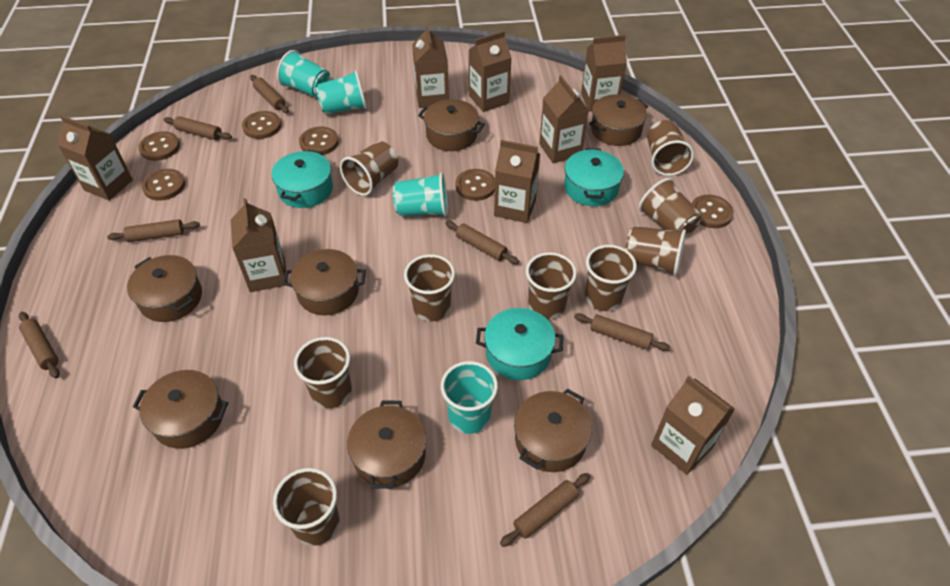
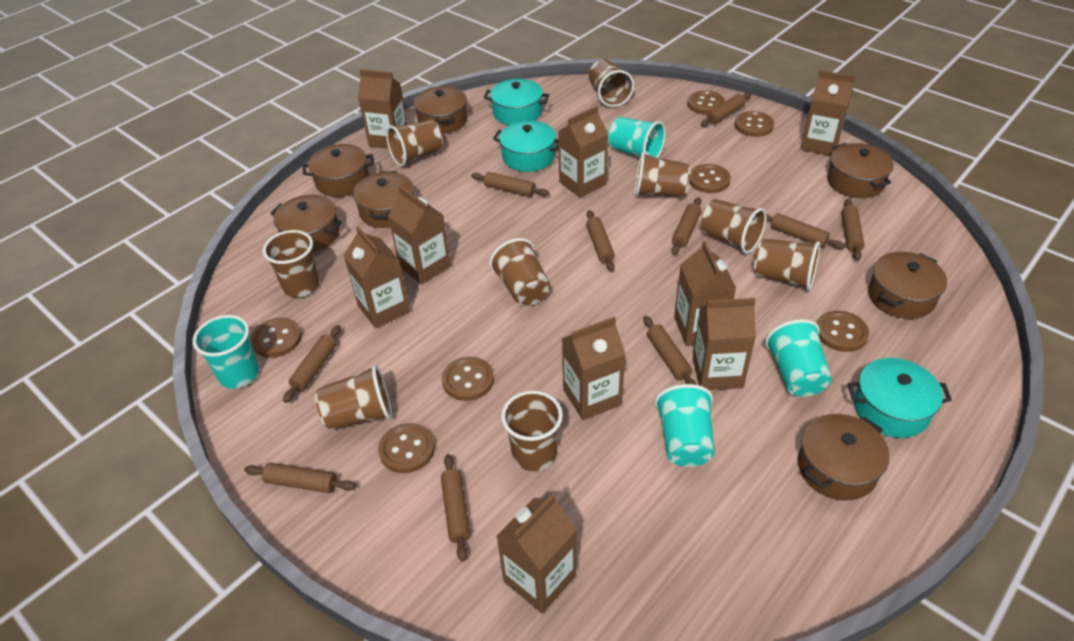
brown button: [138,131,180,161] [142,169,185,201] [242,111,281,139] [299,127,339,155] [455,169,495,201] [692,195,734,228] = 6 -> [251,317,302,358] [378,423,435,473] [442,357,494,401] [687,91,725,115] [689,164,731,193] [735,111,774,137] [817,311,869,352] = 7
brown carton: [57,115,133,201] [231,198,288,292] [412,25,449,108] [469,31,512,112] [494,140,540,223] [539,76,589,163] [581,35,627,112] [651,376,735,475] = 8 -> [344,226,410,328] [358,70,408,149] [388,186,451,284] [496,494,577,614] [558,106,608,198] [562,317,625,420] [674,241,736,346] [693,298,756,390] [800,70,856,156] = 9
brown rolling pin: [19,312,60,378] [107,219,200,242] [164,116,232,140] [250,75,289,113] [445,221,519,264] [500,473,590,547] [574,313,670,351] = 7 -> [244,463,356,493] [283,325,341,403] [441,454,471,562] [471,172,549,197] [586,210,615,271] [643,316,697,385] [671,197,702,255] [701,93,751,126] [766,213,845,249] [841,199,865,260] = 10

